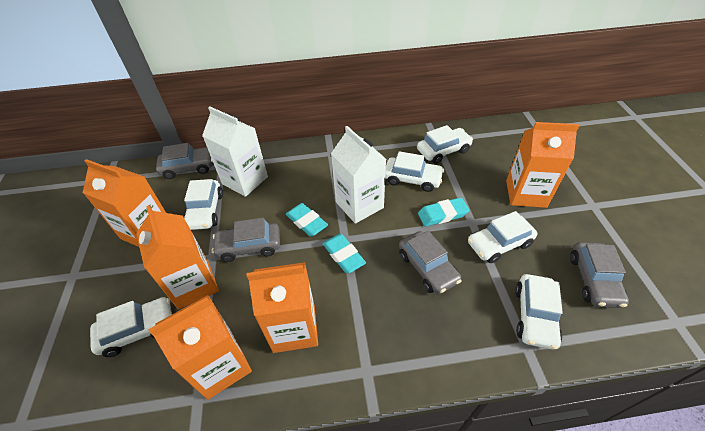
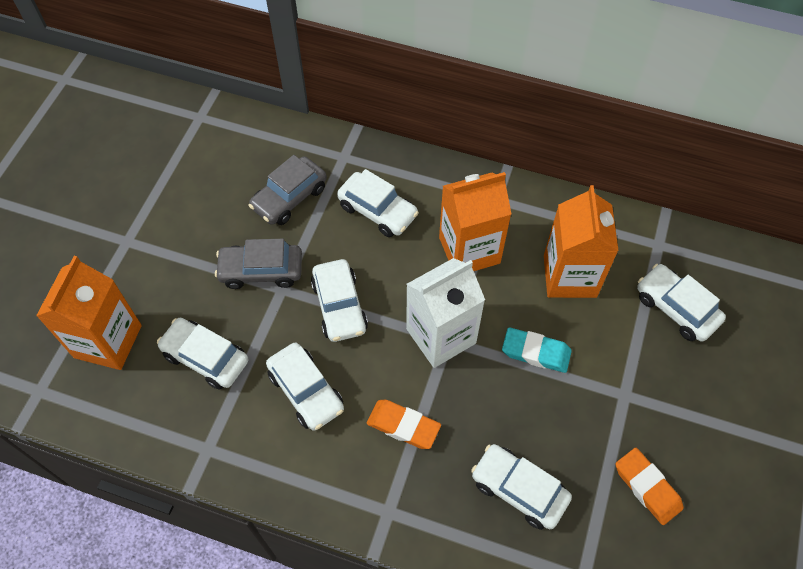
grey car: [156,143,213,179] [212,218,280,262] [399,231,462,294] [570,242,629,308] = 4 -> [215,239,302,289] [248,155,327,225] = 2
orange carton: [83,159,166,247] [136,205,219,309] [148,295,252,400] [247,262,318,353] [506,122,580,208] = 5 -> [36,256,142,370] [439,172,511,271] [544,185,619,298] = 3
orange eraser: none = 0 -> [367,400,441,449] [616,448,684,525] = 2
turquoise eraser: [286,203,328,237] [323,234,366,273] [418,198,470,227] = 3 -> [502,327,572,373] = 1
white carton: [202,106,268,197] [331,126,386,224] = 2 -> [406,258,485,368] = 1

